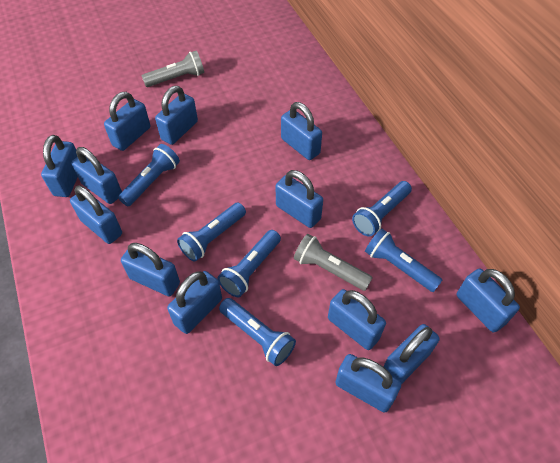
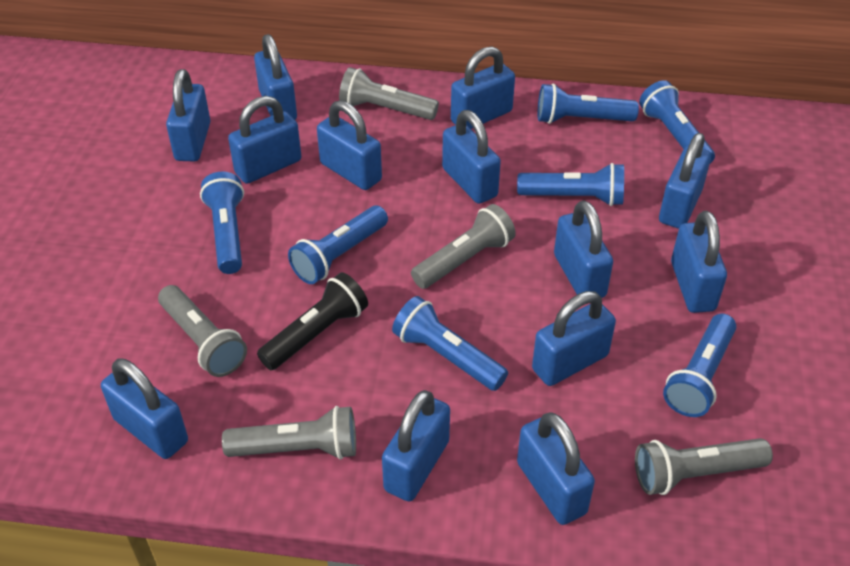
black flashlight: none = 0 -> [257,272,368,370] = 1
blue flashlight: [118,144,180,206] [177,203,246,262] [217,230,281,297] [219,298,296,366] [352,181,412,236] [365,229,442,292] = 6 -> [200,172,244,274] [288,206,388,284] [392,296,508,391] [517,163,624,206] [538,83,639,124] [639,80,715,163] [663,314,736,417] = 7
grey flashlight: [142,51,204,87] [294,234,373,291] = 2 -> [158,285,247,377] [222,406,356,459] [339,67,439,120] [411,204,516,289] [635,438,773,495] = 5

